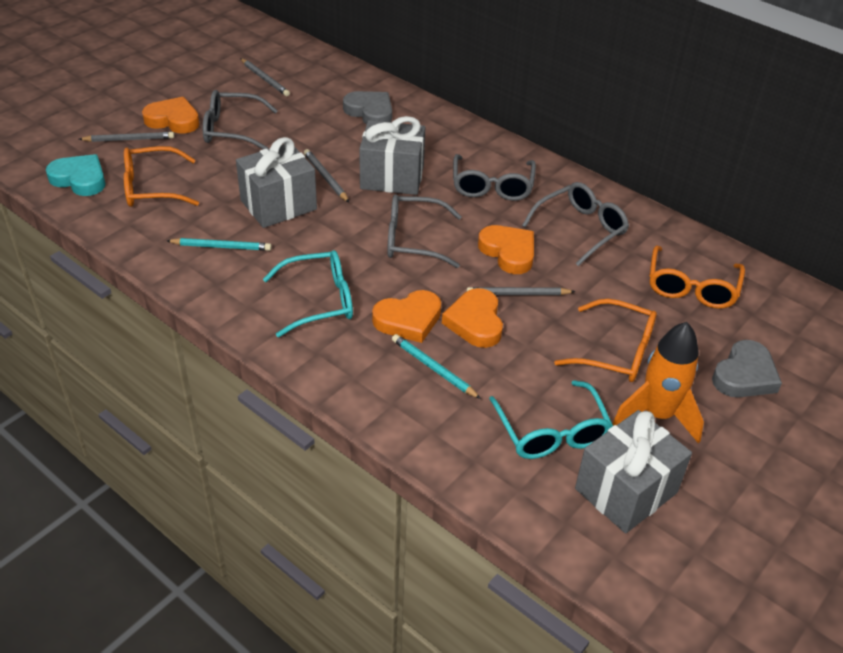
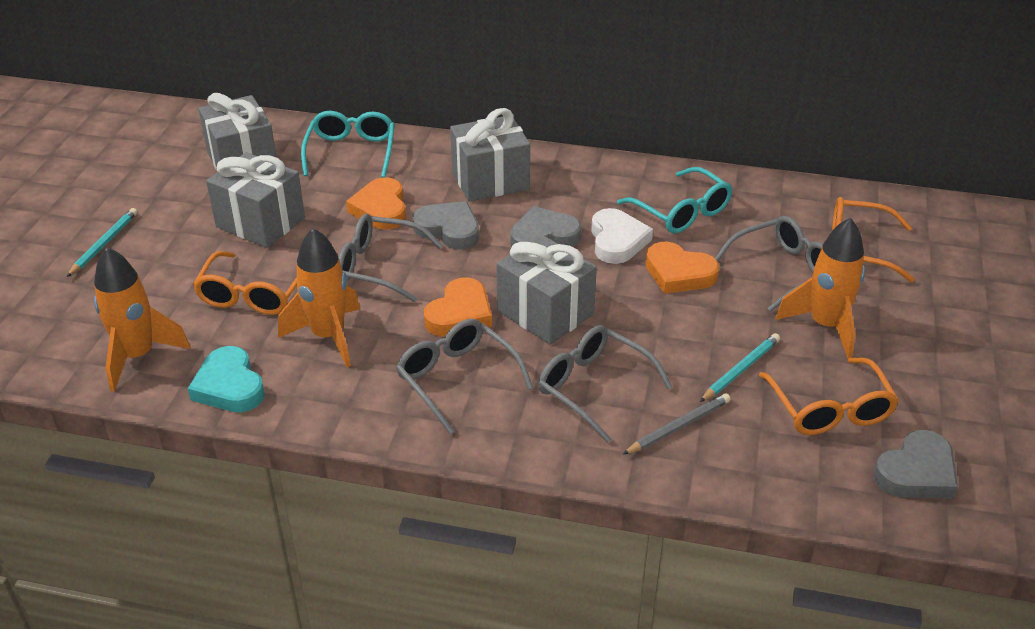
grey gift: [236,137,317,228] [359,116,425,195] [575,410,692,533] = 3 -> [198,93,277,170] [206,152,305,248] [450,108,530,201] [496,235,597,345] = 4
grey heart: [343,91,392,125] [712,340,782,397] = 2 -> [413,201,479,250] [510,206,582,247] [874,430,958,499] = 3
grey pencil: [79,132,174,142] [240,58,290,96] [304,149,349,203] [467,287,576,295] = 4 -> [623,393,730,455] = 1
orange heart: [142,97,200,134] [372,290,441,343] [442,288,503,348] [478,225,534,274] = 4 -> [346,177,406,230] [424,277,492,337] [646,242,719,294] = 3
orange rocket: [612,322,704,443] = 1 -> [94,247,191,392] [278,228,360,367] [775,217,865,358] = 3
white heart: none = 0 -> [591,208,653,264] = 1

